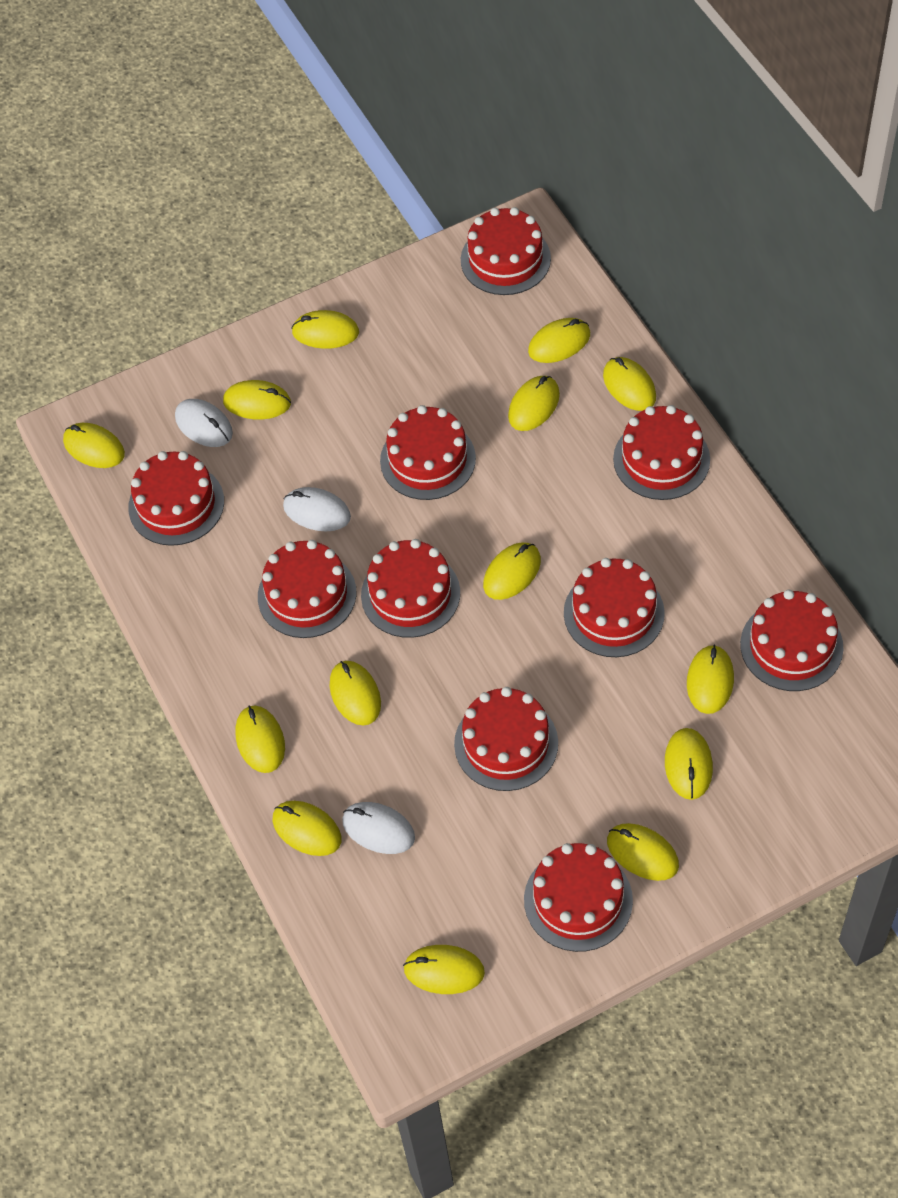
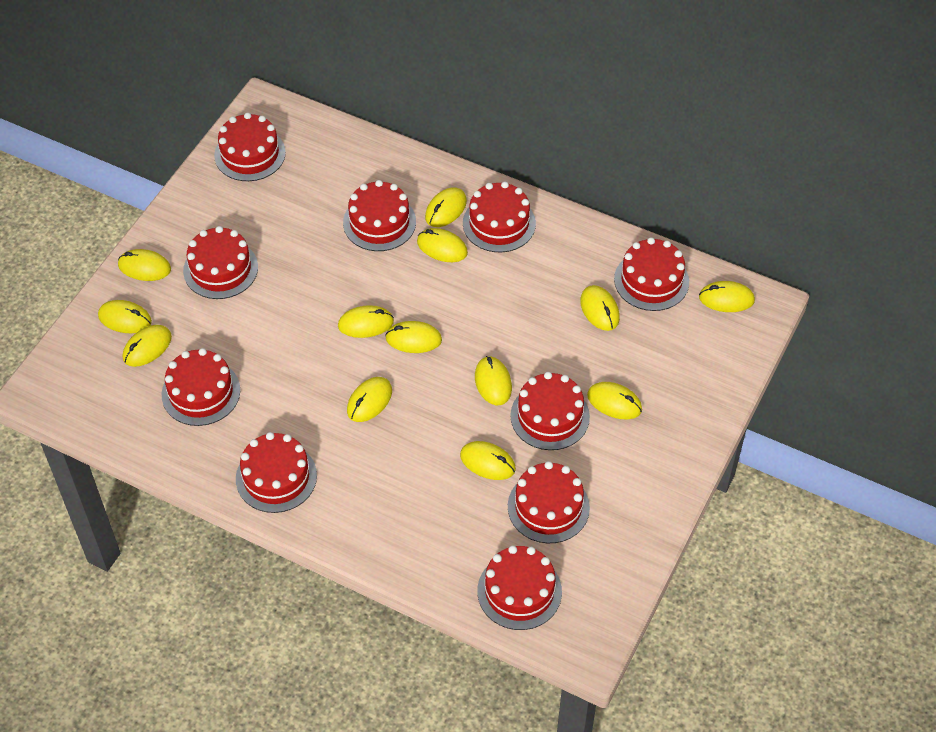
white mouse: [175,399,233,447] [283,487,351,531] [342,802,415,854] = 3 -> none = 0
yellow mouse: [63,423,125,468] [223,380,291,419] [235,706,285,773] [272,801,342,856] [291,310,359,349] [330,661,381,726] [403,945,485,994] [483,542,541,600] [508,376,560,431] [528,318,590,363] [603,357,656,411] [607,823,679,881] [665,728,713,800] [687,645,734,714] = 14 -> [98,300,152,333] [118,249,171,281] [123,325,172,367] [338,305,394,338] [347,377,392,422] [385,321,442,353] [417,228,468,262] [425,187,467,227] [460,441,516,480] [475,356,512,405] [580,285,620,331] [587,382,642,419] [699,281,755,312] = 13

